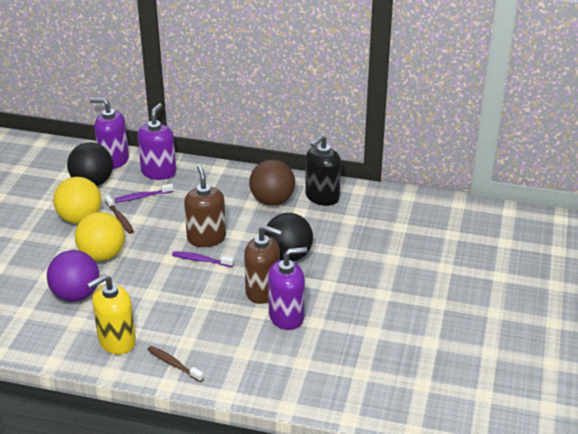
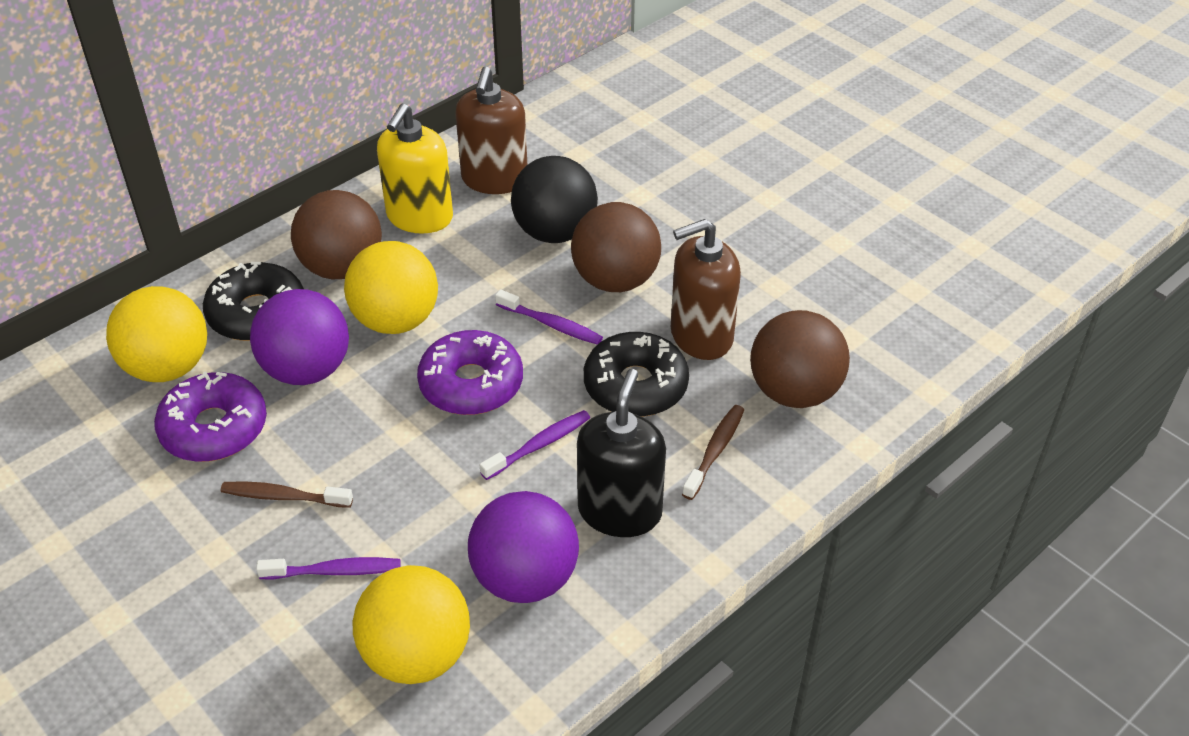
black ball: [67,142,113,186] [264,213,313,262] = 2 -> [511,156,598,243] = 1
black donut: none = 0 -> [203,262,304,341] [584,332,689,417] = 2
brown ball: [249,160,295,206] = 1 -> [291,190,382,280] [571,202,661,292] [750,310,850,408] = 3
purple ball: [47,250,99,302] = 1 -> [250,289,349,385] [468,491,579,603] = 2
purple donut: none = 0 -> [154,372,267,462] [417,330,523,415] = 2
purple soap dispenser: [90,98,129,169] [137,103,176,180] [268,247,307,330] = 3 -> none = 0
purple toothbrush: [115,184,174,203] [172,251,234,267] = 2 -> [256,557,400,580] [480,410,590,480] [495,289,603,345] = 3
yellow ball: [53,177,102,224] [75,212,125,261] = 2 -> [106,286,207,382] [344,241,438,334] [353,565,470,684] = 3

